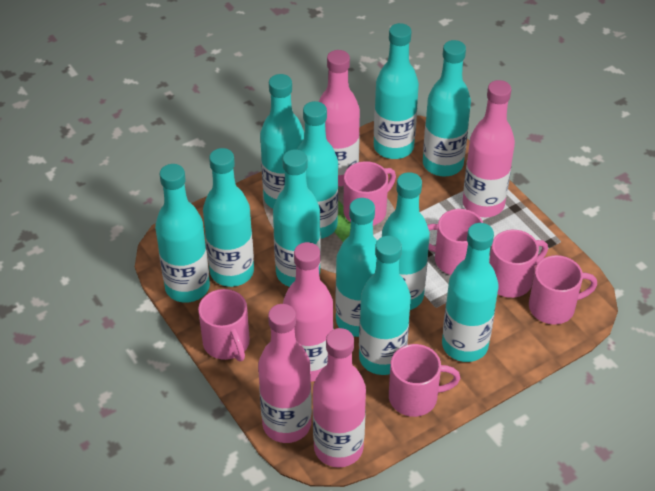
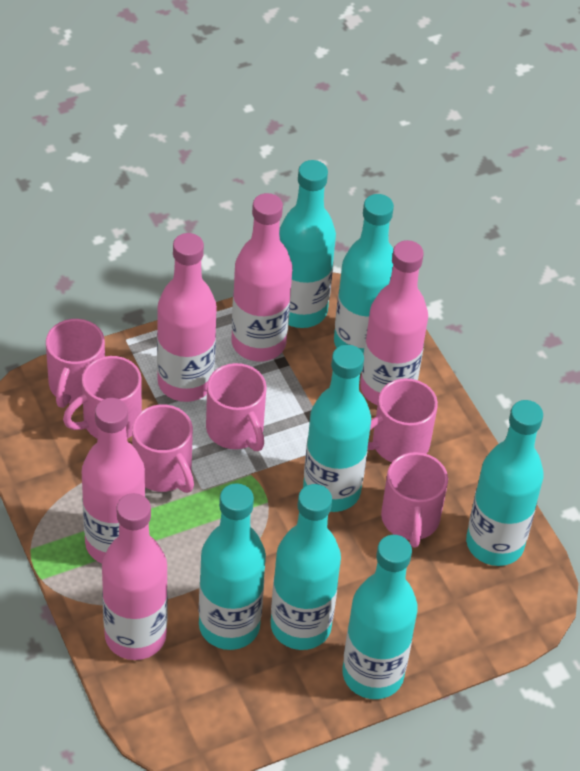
turquoise bottle: [155,164,210,303] [203,148,254,287] [260,74,305,208] [273,149,321,287] [297,101,338,239] [335,198,377,337] [359,236,411,375] [374,23,419,159] [382,172,430,310] [423,40,471,176] [442,223,499,362] = 11 -> [199,483,266,650] [271,484,341,650] [279,160,336,328] [303,345,371,512] [334,194,394,354] [343,535,418,699] [466,400,544,566] = 7

